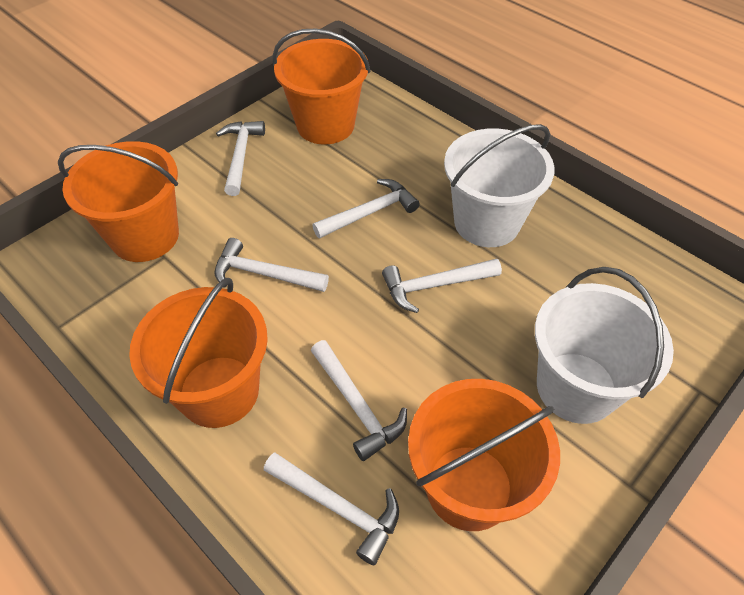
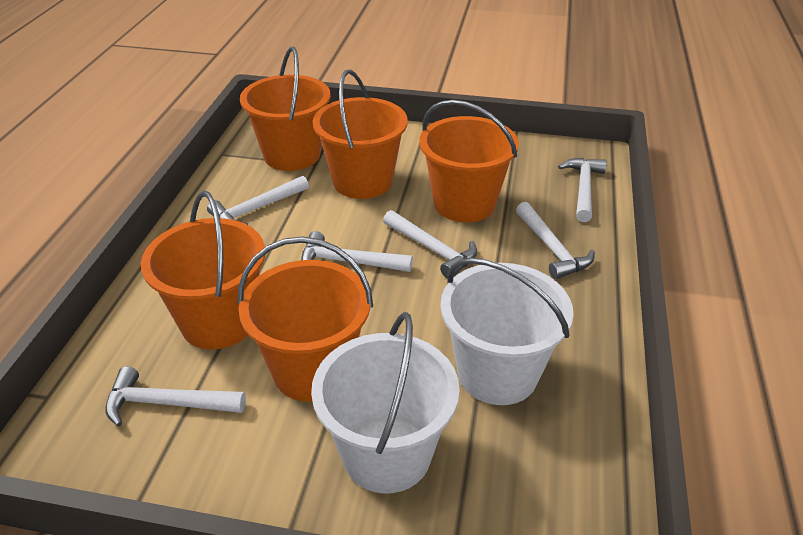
orange bucket: [58,141,179,262] [129,278,268,428] [272,28,370,144] [408,379,560,531] = 4 -> [141,191,265,350] [237,236,373,402] [240,47,331,171] [313,69,408,199] [419,100,519,222] = 5

